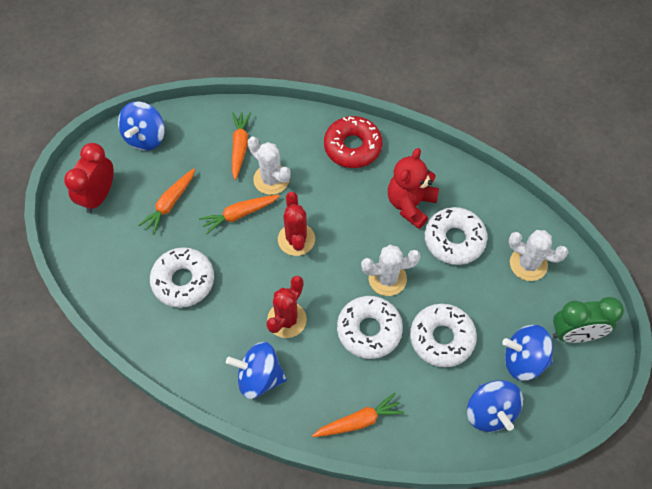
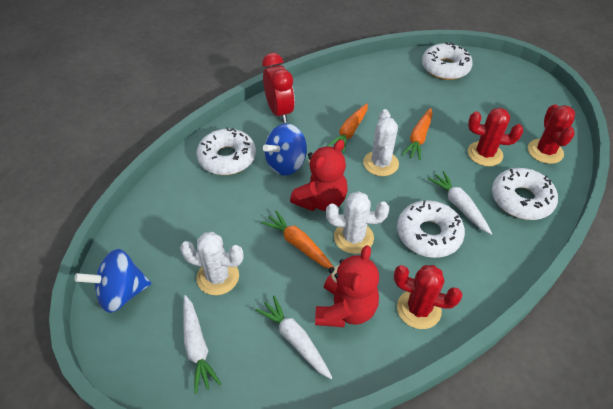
blue spinning top: [118,101,165,151] [226,342,287,399] [467,380,523,432] [502,325,553,381] = 4 -> [74,249,151,313] [263,124,307,176] = 2
green clock: [553,297,624,343] = 1 -> none = 0
orange carrot: [138,168,195,235] [199,195,280,235] [232,112,251,180] [312,393,404,437] = 4 -> [261,210,334,268] [327,104,368,153] [402,108,433,160] = 3
red cactus: [266,276,307,338] [278,192,315,256] = 2 -> [394,265,462,329] [468,108,523,166] [528,104,575,164] = 3
red donut: [324,116,382,168] = 1 -> none = 0
red teddy bear: [388,148,439,229] = 1 -> [290,139,348,211] [315,245,379,327] = 2
white carrot: none = 0 -> [183,295,221,394] [255,296,332,379] [428,171,492,235] = 3

